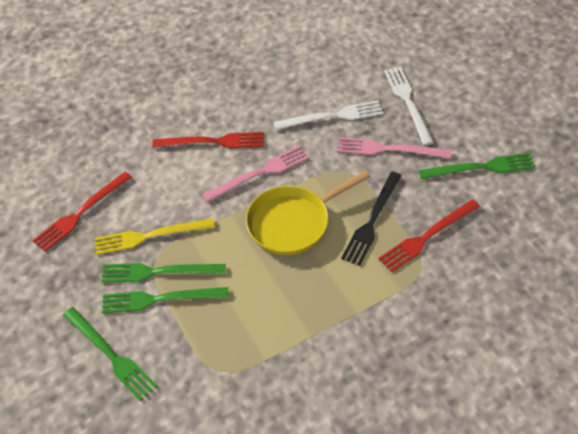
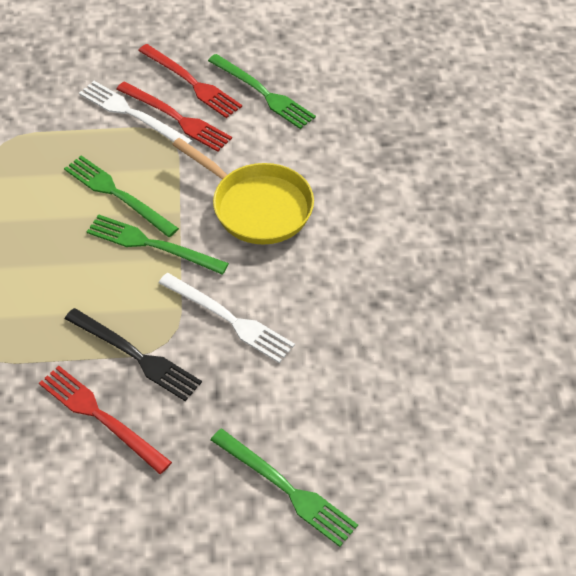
pink fork: [202,145,309,203] [337,137,451,158] = 2 -> none = 0
yellow fork: [94,218,215,255] = 1 -> none = 0

